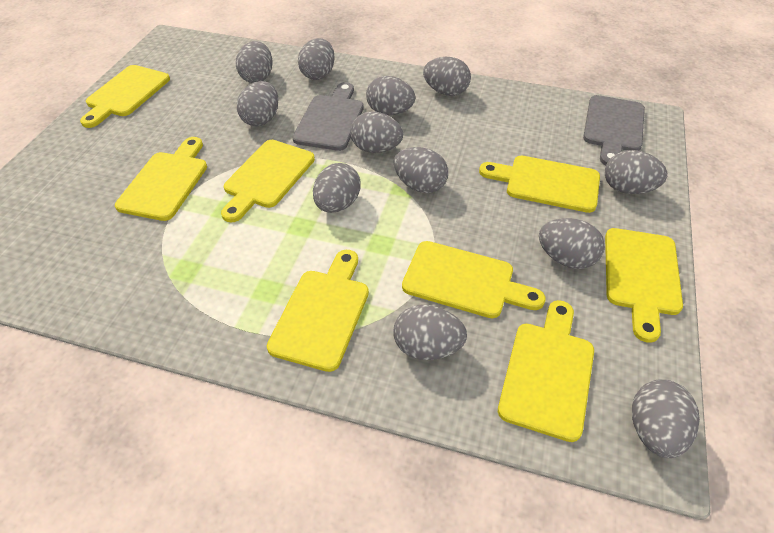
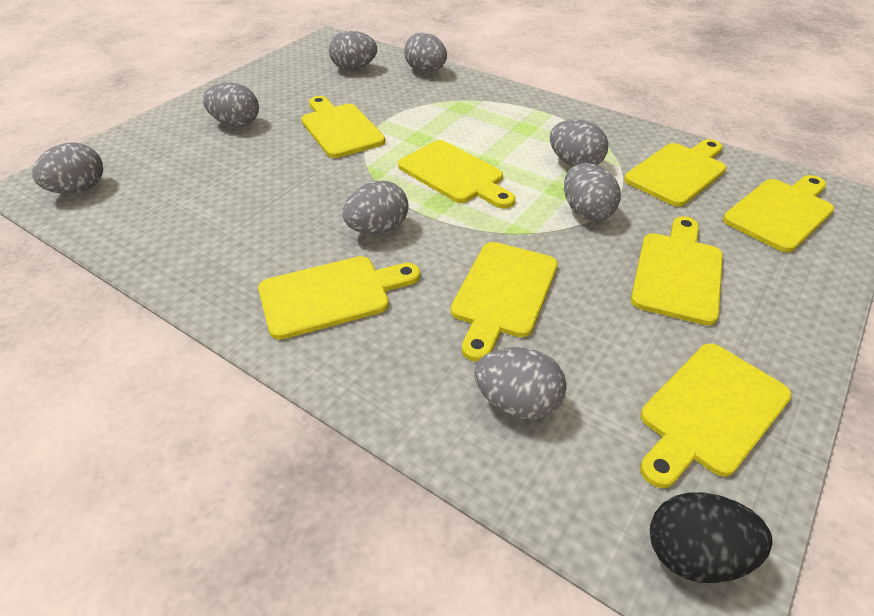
black egg: none = 0 -> [650,492,773,583] = 1
grey cutting board: [292,82,364,151] [583,95,645,165] = 2 -> none = 0
grey egg: [236,41,272,83] [237,81,278,126] [298,38,335,80] [313,163,361,213] [350,111,403,153] [366,76,415,115] [393,305,467,360] [394,147,448,193] [423,57,471,96] [539,218,605,269] [605,150,667,194] [632,379,700,458] = 12 -> [32,142,103,193] [203,83,259,127] [329,31,377,70] [343,181,409,235] [404,32,447,72] [474,347,567,419] [550,120,608,167] [564,163,621,221] = 8

